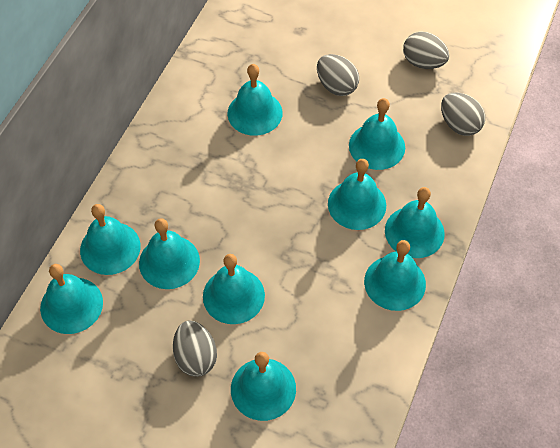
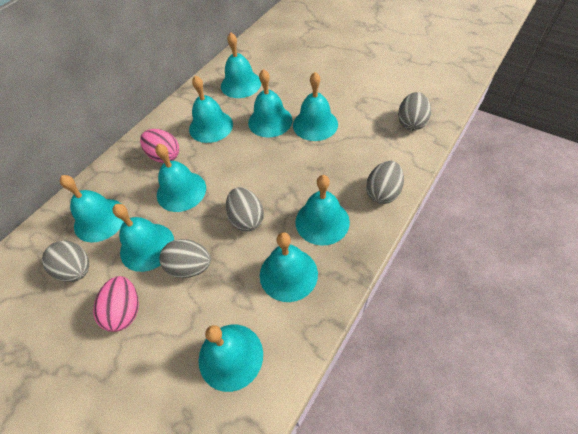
grey egg: [173,320,217,377] [317,54,359,96] [403,32,449,69] [441,93,485,136] = 4 -> [42,241,89,282] [159,239,211,278] [226,187,264,232] [366,161,404,204] [398,92,431,131] = 5
pink egg: none = 0 -> [93,276,139,332] [140,129,179,163] = 2

